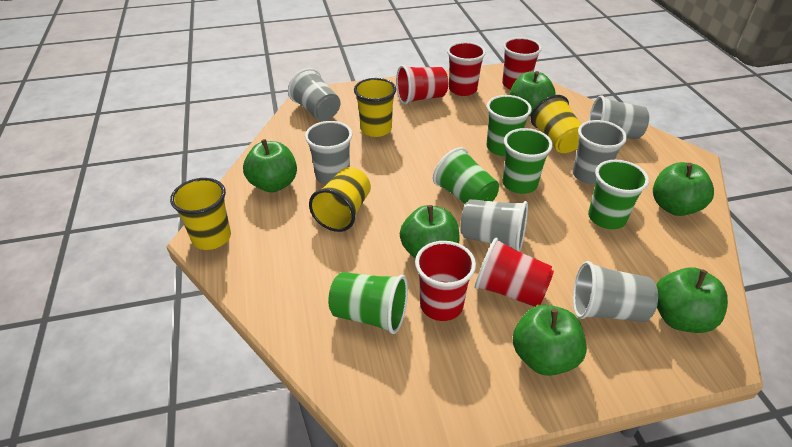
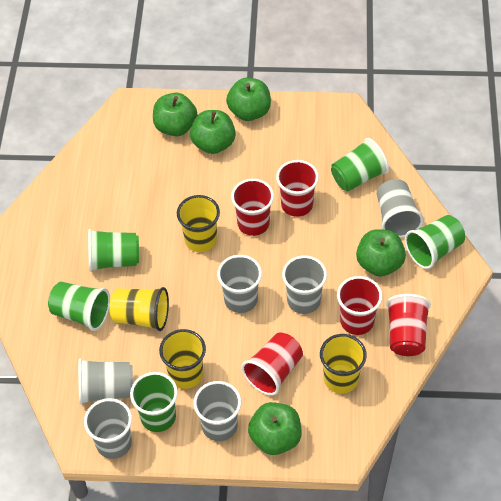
green apple: [243,139,297,192] [400,205,460,259] [510,71,556,116] [513,305,587,376] [653,162,714,216] [656,267,728,333] = 6 -> [153,92,197,136] [190,110,236,154] [226,78,271,121] [248,402,302,455] [356,229,406,277] = 5

